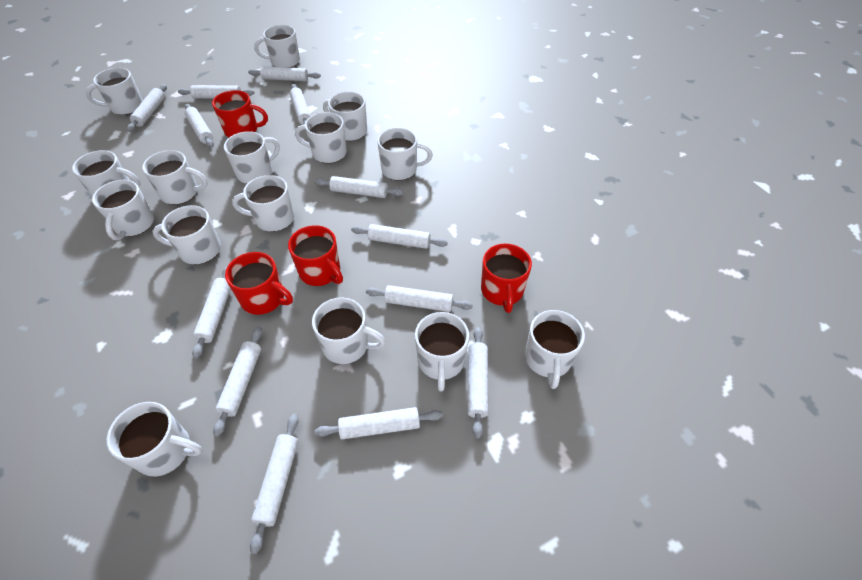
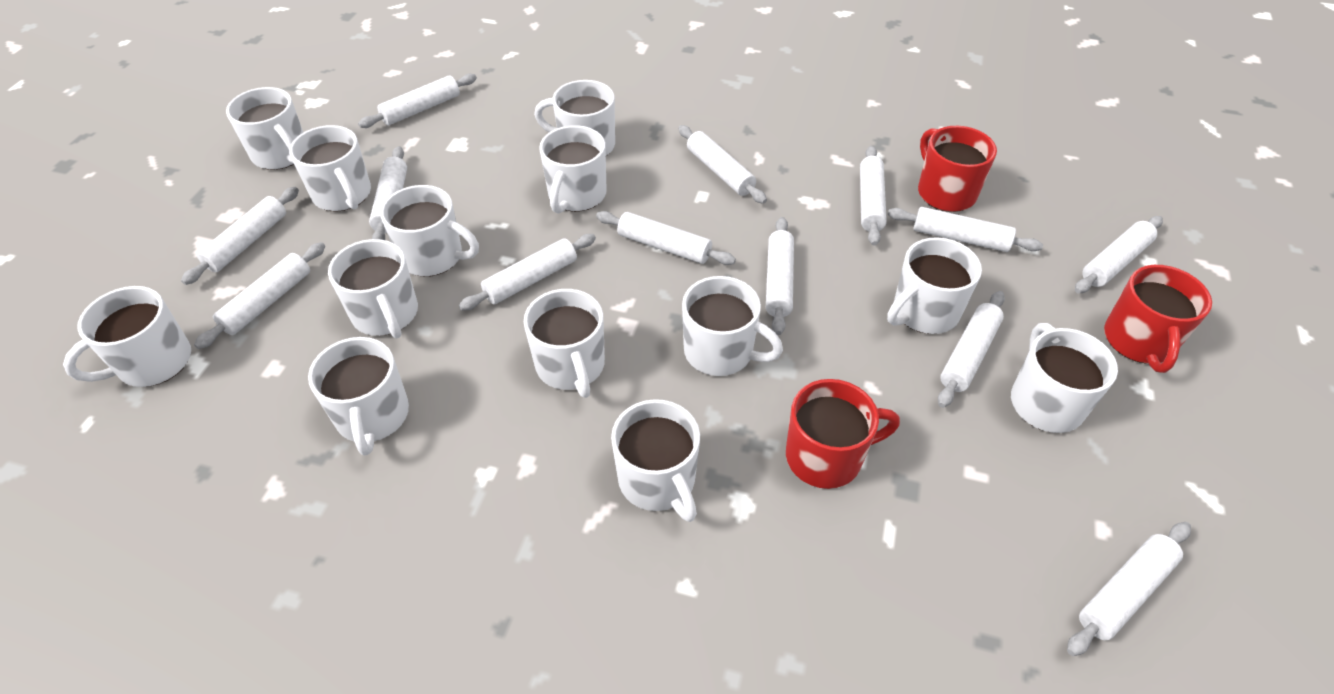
red mug: [212,90,268,137] [225,252,293,315] [288,225,343,286] [481,243,532,313] = 4 -> [786,379,900,489] [918,126,997,212] [1104,265,1212,373] = 3
white mug: [72,150,141,197] [86,68,143,115] [92,180,154,240] [107,402,202,477] [142,150,208,205] [152,205,221,264] [224,131,280,184] [232,175,294,232] [254,25,300,68] [295,112,347,163] [312,297,386,364] [323,92,367,141] [377,128,433,181] [415,312,469,391] [525,310,585,389] = 15 -> [63,286,191,387] [226,87,304,170] [289,125,371,212] [308,337,409,456] [328,239,418,339] [380,185,479,277] [524,289,605,398] [534,80,615,156] [539,125,606,213] [611,399,700,522] [682,276,783,376] [887,237,982,334] [1011,323,1118,433] = 13

